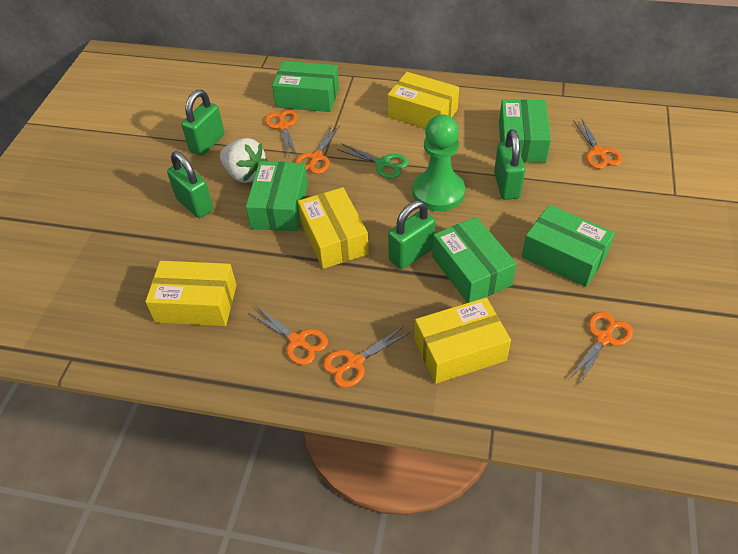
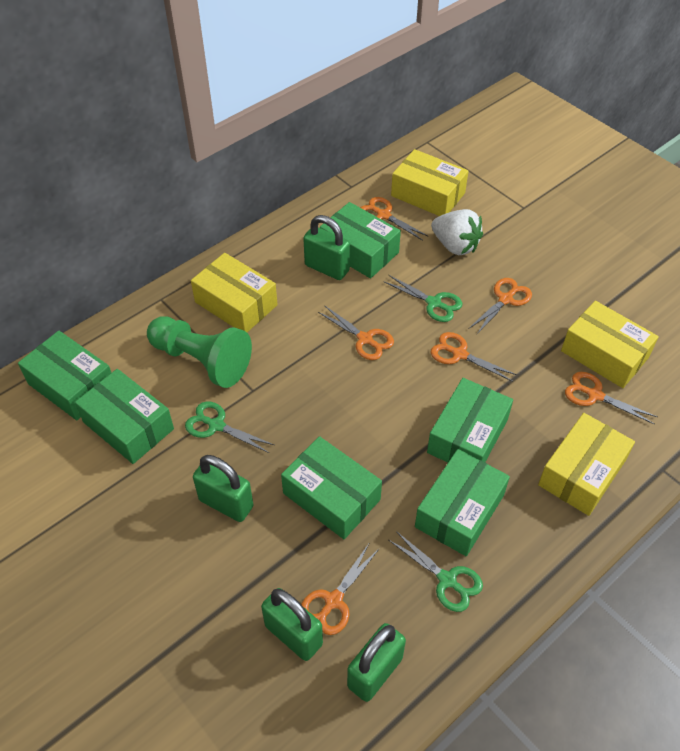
green box: [246,161,308,231] [272,61,339,112] [432,217,517,303] [499,99,551,163] [522,205,615,287] = 5 -> [18,331,111,420] [75,369,174,464] [281,436,382,539] [320,202,401,278] [415,449,510,556] [427,378,513,462] = 6
green scissors: [337,143,408,179] = 1 -> [185,401,274,453] [383,275,463,322] [389,531,483,612] = 3

